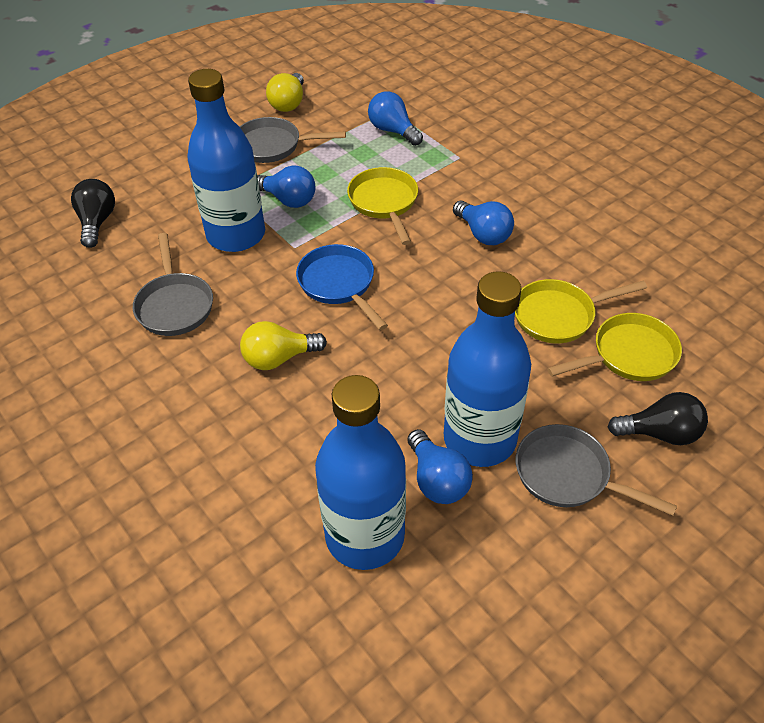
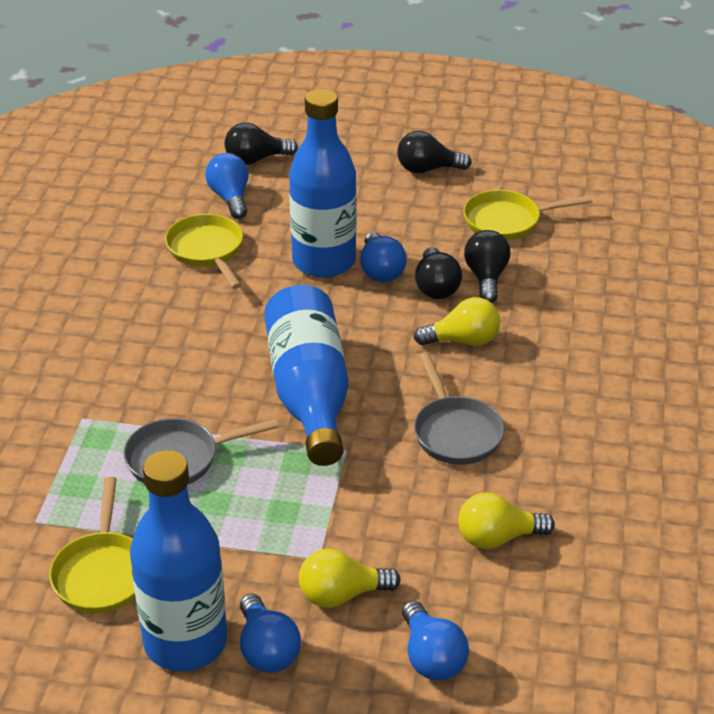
black light bulb: [71,179,115,248] [607,392,708,445] = 2 -> [225,123,298,165] [397,131,472,173] [415,247,462,299] [464,230,511,303] = 4
blue pan: [296,244,388,330] = 1 -> none = 0
grey pan: [133,233,213,336] [240,117,346,163] [516,424,677,516] = 3 -> [123,418,279,484] [414,352,505,465] = 2
yellow light bulb: [240,321,327,370] [266,73,304,112] = 2 -> [299,549,401,608] [414,297,500,346] [458,493,555,549] = 3

